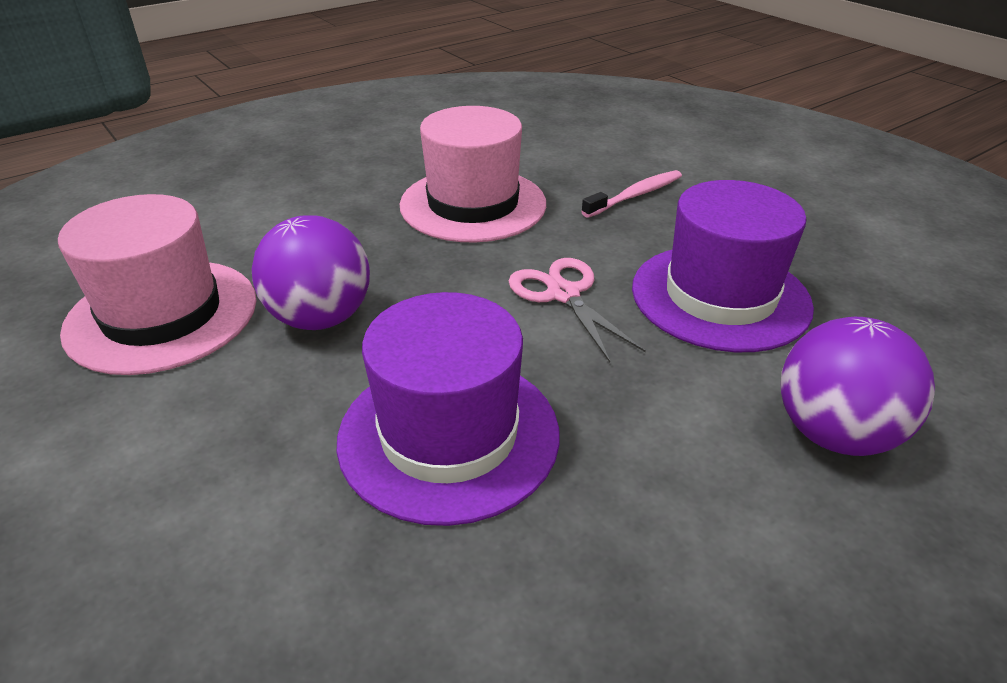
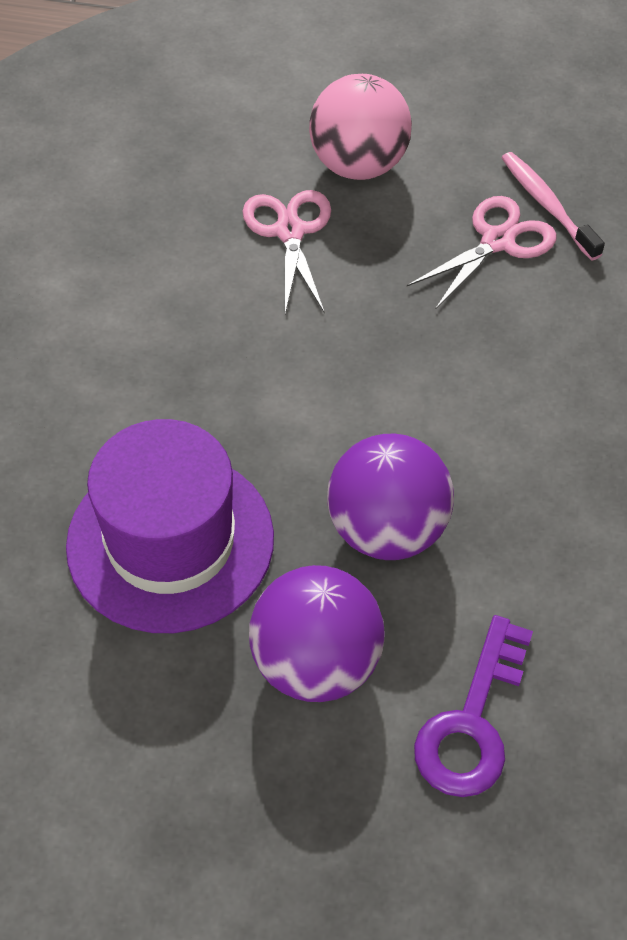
pink ball: none = 0 -> [309,74,412,180] = 1
pink hat: [58,194,256,375] [400,106,546,243] = 2 -> none = 0
pink scissors: [509,258,646,362] = 1 -> [243,190,331,314] [407,196,557,310] = 2
purple hat: [336,292,560,526] [632,180,814,352] = 2 -> [66,419,274,633] = 1
purple key: none = 0 -> [414,615,533,797] = 1

